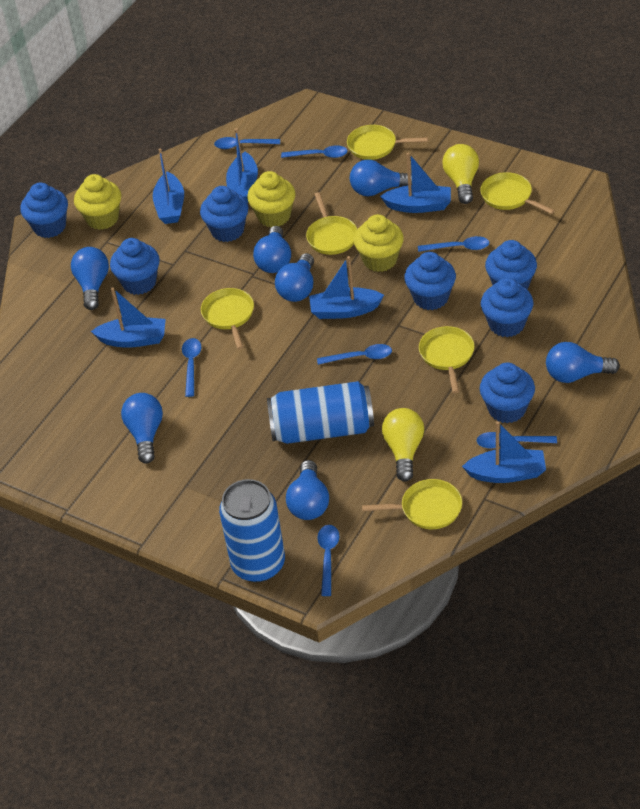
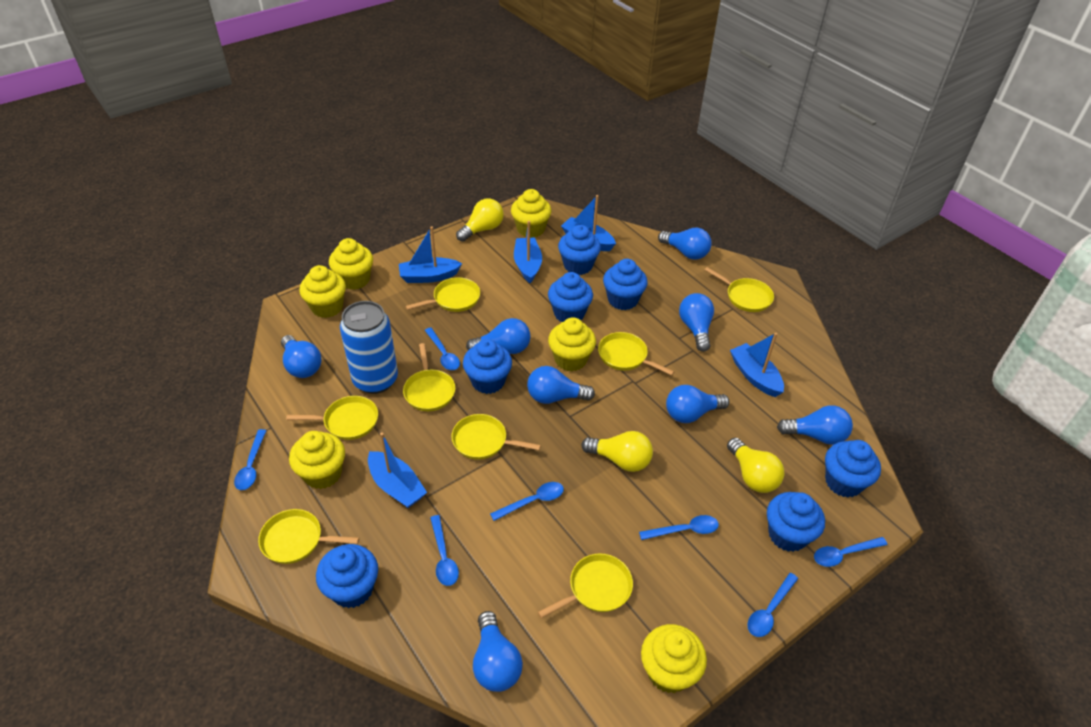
blue boat: [91,288,166,348] [153,148,184,224] [226,128,258,203] [309,256,384,319] [380,152,451,213] [462,421,546,483] = 6 -> [368,432,427,508] [399,226,462,283] [514,221,542,283] [561,195,616,251] [730,333,784,397] = 5
blue can: [219,479,285,582] [267,381,374,444] = 2 -> [340,301,398,394] = 1
blue light bulb: [71,247,109,310] [121,393,163,464] [253,226,291,273] [275,253,314,302] [286,460,329,520] [350,160,412,196] [546,342,620,383] = 7 -> [281,335,321,378] [466,318,531,354] [473,611,523,692] [527,366,595,404] [658,228,712,260] [666,385,730,423] [679,293,714,352] [777,405,853,445] = 8
yellow cupcake: [74,174,121,230] [247,171,296,227] [354,214,404,272] = 3 -> [289,431,345,489] [299,265,346,318] [329,238,373,290] [511,189,551,238] [548,317,596,371] [641,624,707,693] = 6
yellow light bulb: [382,408,424,481] [442,144,479,204] = 2 -> [456,199,504,242] [581,431,653,472] [727,438,784,493] = 3
yellow pan: [201,288,254,349] [306,192,357,255] [347,125,428,160] [362,479,462,529] [419,326,475,393] [480,172,555,214] = 6 -> [258,509,359,564] [286,396,378,440] [403,343,455,411] [405,277,480,312] [451,414,541,460] [538,553,633,618] [598,332,674,375] [705,267,774,312] = 8

